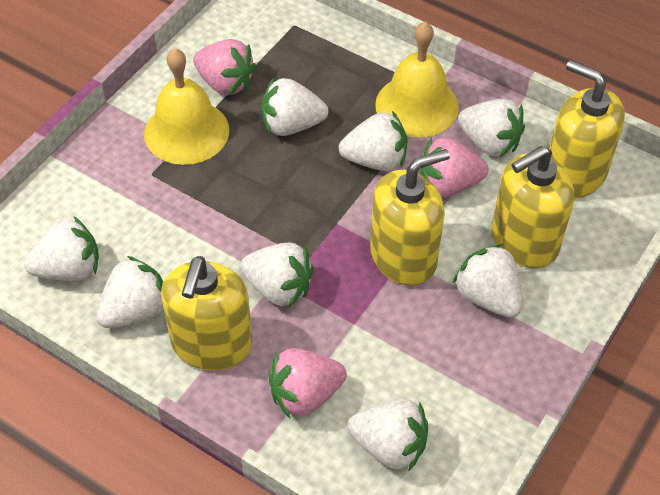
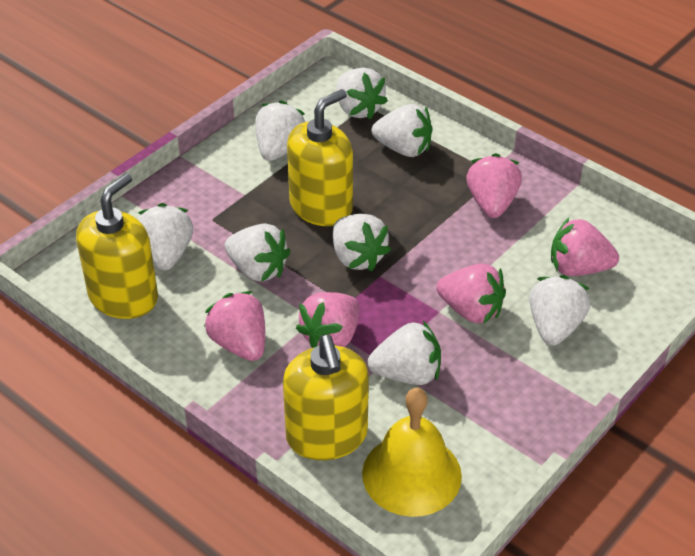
pink strawberry: [193,39,256,96] [268,348,347,419] [420,138,489,198] = 3 -> [204,291,265,361] [296,292,360,348] [436,264,506,324] [467,153,522,218] [551,218,619,276] = 5
yellow bell: [144,48,229,165] [375,21,459,137] = 2 -> [362,388,462,517] = 1
yellow soap dispenser: [161,256,253,370] [370,149,450,286] [492,146,574,268] [549,60,625,199] = 4 -> [76,173,158,319] [283,335,369,460] [287,89,353,226] = 3

